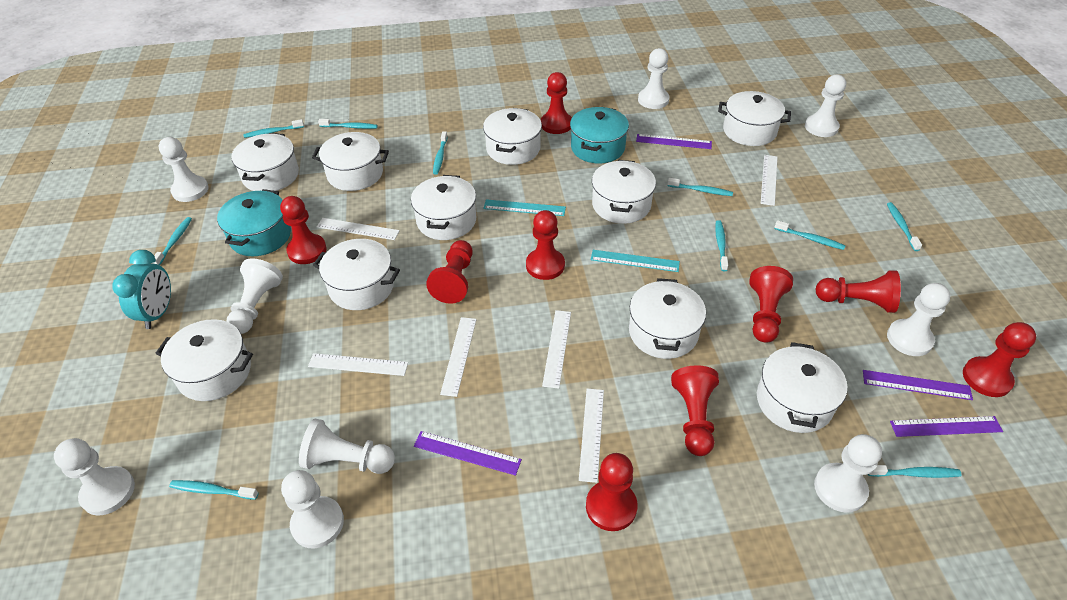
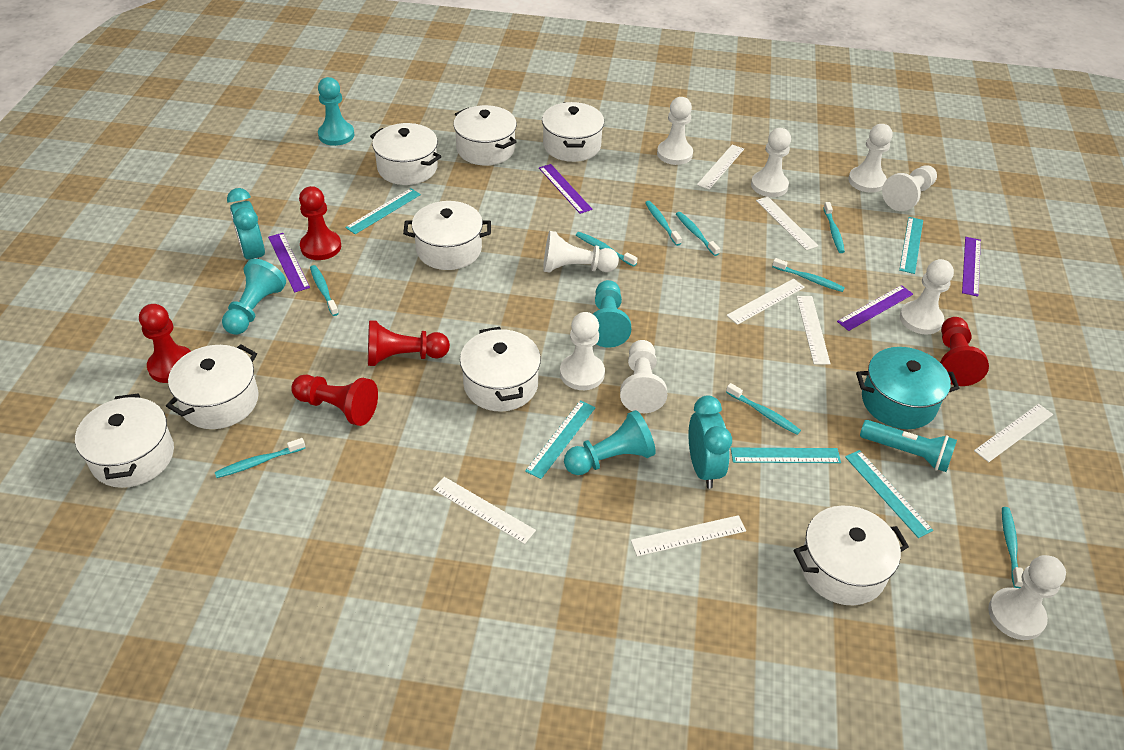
red pawn: [280,196,326,264] [426,240,473,304] [526,210,565,280] [541,72,572,134] [586,453,638,531] [671,365,719,456] [749,266,793,343] [816,270,901,313] [963,322,1036,397] = 9 -> [139,304,191,383] [291,375,378,426] [299,186,341,260] [368,320,450,366] [940,317,989,386] = 5
turquoise clock: [112,250,171,329] = 1 -> [227,188,265,260] [689,396,732,489] = 2
turquoise flashlight: none = 0 -> [860,420,957,472] = 1
turquoise pawn: none = 0 -> [222,259,286,335] [318,77,355,146] [564,410,656,475] [593,280,631,348] = 4
turquoise pot: [217,189,291,256] [570,107,629,164] = 2 -> [856,347,959,429] = 1
turquoise ruler: [483,199,566,216] [591,250,680,272] = 2 -> [345,188,421,234] [525,400,595,479] [731,448,841,463] [845,450,933,538] [899,217,923,274] = 5
turquoise toothbrush: [153,217,192,266] [169,480,259,500] [243,119,304,138] [318,119,378,129] [433,131,448,175] [667,178,733,196] [715,220,728,271] [774,220,846,250] [868,465,962,478] [887,202,922,251] = 10 -> [215,438,305,478] [310,265,339,316] [576,232,637,267] [645,201,682,246] [676,212,720,256] [726,383,801,435] [772,258,845,292] [823,202,845,253] [1002,507,1023,588] = 9
white pot: [155,319,253,401] [231,133,299,191] [312,132,389,191] [313,239,400,310] [411,175,476,240] [483,108,542,165] [592,160,656,224] [629,278,706,359] [718,91,791,146] [757,342,847,433] = 10 -> [75,393,174,488] [166,345,259,429] [370,123,442,185] [403,201,491,270] [453,105,517,165] [460,327,541,411] [542,102,604,162] [794,506,909,605] = 8
white ruler: [308,353,408,376] [317,218,400,240] [440,317,477,397] [542,310,571,389] [579,388,604,483] [761,155,778,206] = 6 -> [433,477,536,544] [631,515,746,557] [697,144,744,190] [726,279,805,325] [756,196,818,250] [796,296,831,365] [974,404,1053,462] = 7

